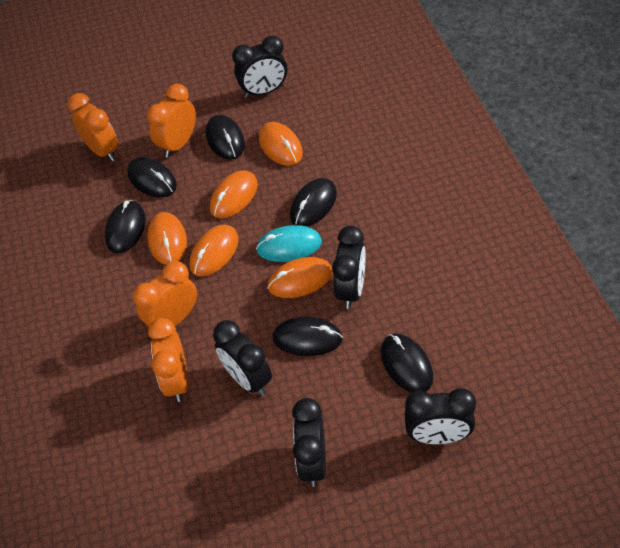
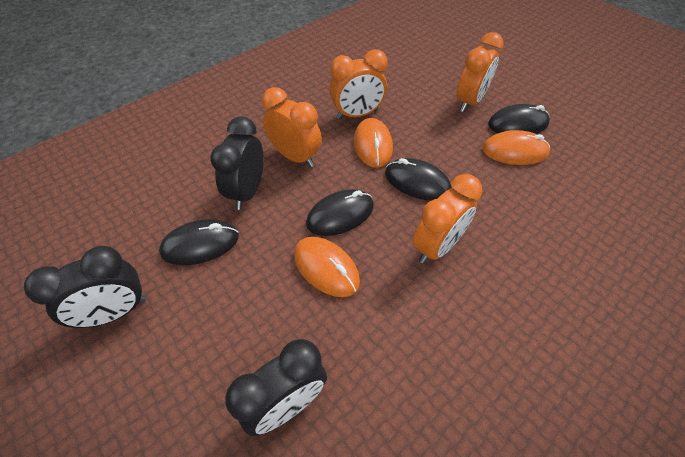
black clock: [213,320,272,395] [232,36,287,98] [292,398,326,487] [332,226,366,309] [404,388,476,444] = 5 -> [24,246,146,328] [210,117,264,210] [225,339,327,436] = 3
black mouse: [105,200,145,253] [127,157,177,198] [206,115,245,160] [272,317,343,356] [290,178,337,227] [381,334,433,393] = 6 -> [159,219,239,265] [306,189,374,236] [385,158,451,201] [488,104,550,134] = 4
orange mouse: [147,212,187,265] [189,225,239,276] [210,170,258,218] [259,122,303,166] [268,257,333,298] = 5 -> [294,237,360,297] [354,118,393,168] [482,130,550,165] = 3
turquoise mouse: [256,225,322,262] = 1 -> none = 0

